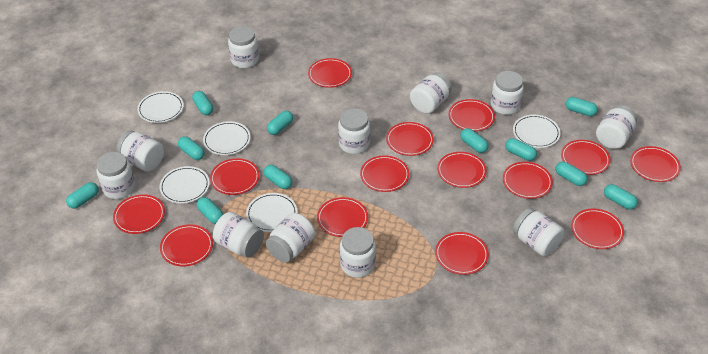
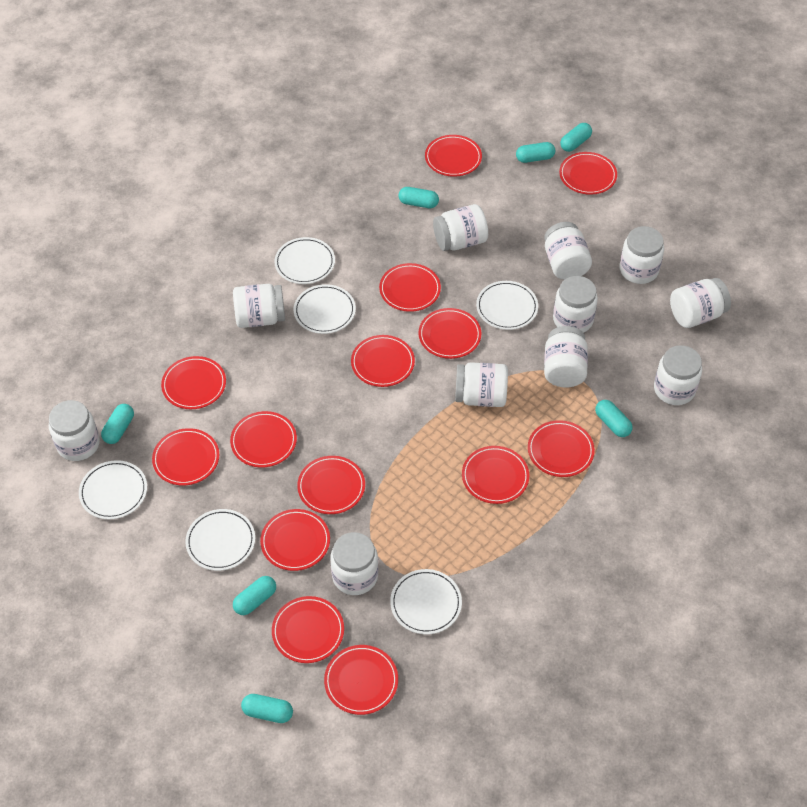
turquoise capsule: [66,182,99,209] [178,136,205,160] [192,91,213,115] [197,197,224,224] [264,165,292,189] [267,111,293,135] [460,128,488,153] [505,138,537,161] [555,161,588,186] [566,97,598,116] [604,184,638,209] = 11 -> [101,404,134,444] [233,576,276,615] [241,694,293,723] [399,187,439,208] [516,142,555,163] [560,123,592,152] [595,400,633,437] = 7
white plate: [137,91,184,123] [159,166,210,204] [203,121,251,155] [246,193,297,232] [513,115,561,148] = 5 -> [79,460,147,519] [185,509,255,571] [274,237,335,284] [294,284,356,334] [390,569,462,634] [476,281,538,330] = 6

